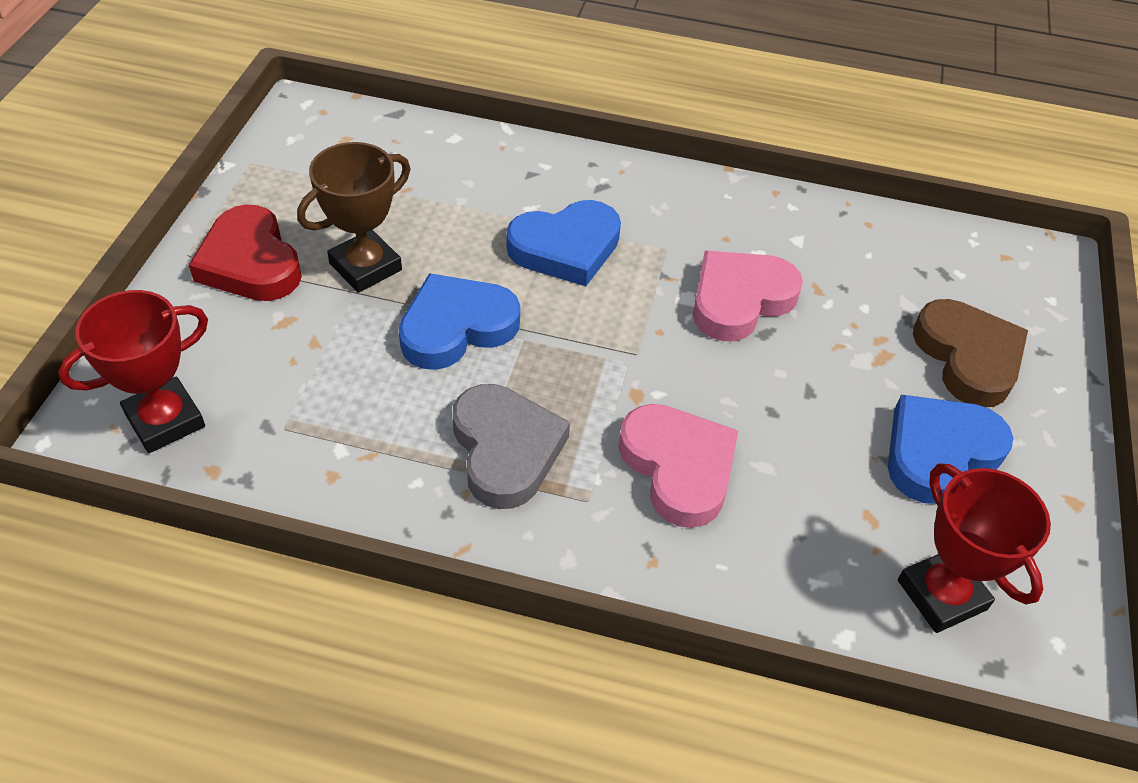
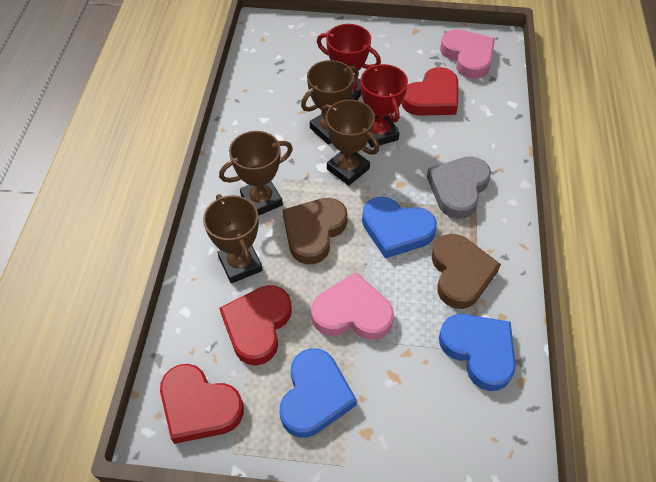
brown heart: [913,299,1028,407] = 1 -> [283,198,348,264] [432,234,501,309] = 2
brown trophy: [297,142,410,293] = 1 -> [203,194,263,283] [219,131,293,216] [301,60,359,145] [321,100,379,186] = 4
red heart: [189,204,302,301] = 1 -> [160,364,244,444] [219,285,292,365] [401,67,458,116] = 3

